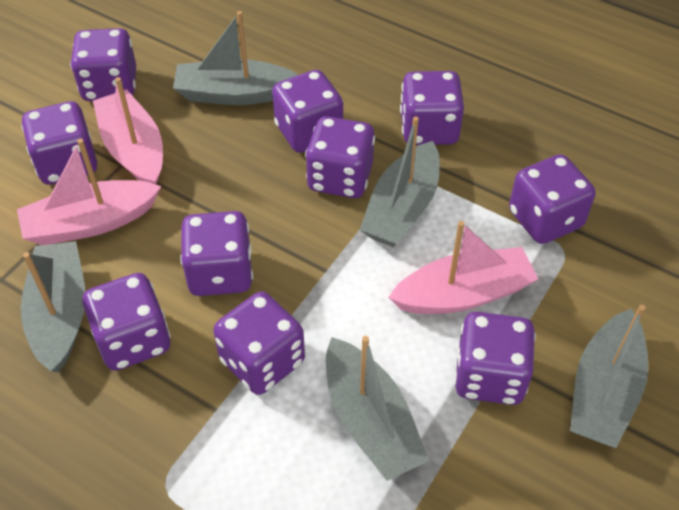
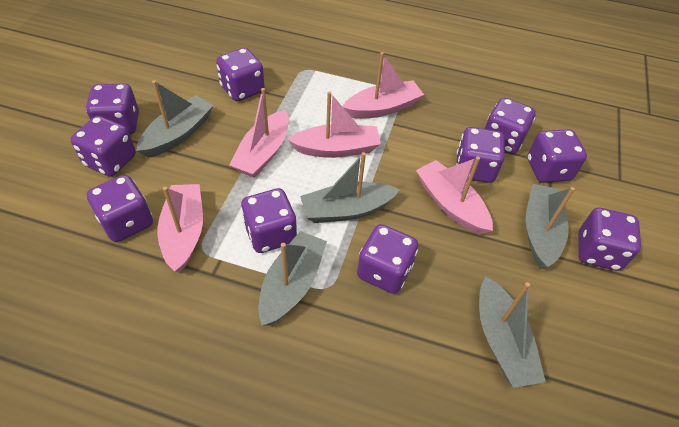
pink boat: [17,139,161,245] [93,77,163,184] [388,221,538,314] = 3 -> [157,184,203,273] [229,88,289,177] [287,91,381,158] [342,52,424,119] [416,156,493,235] = 5

